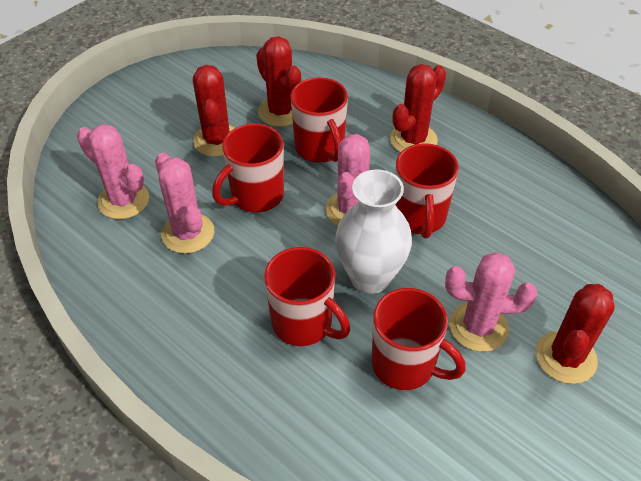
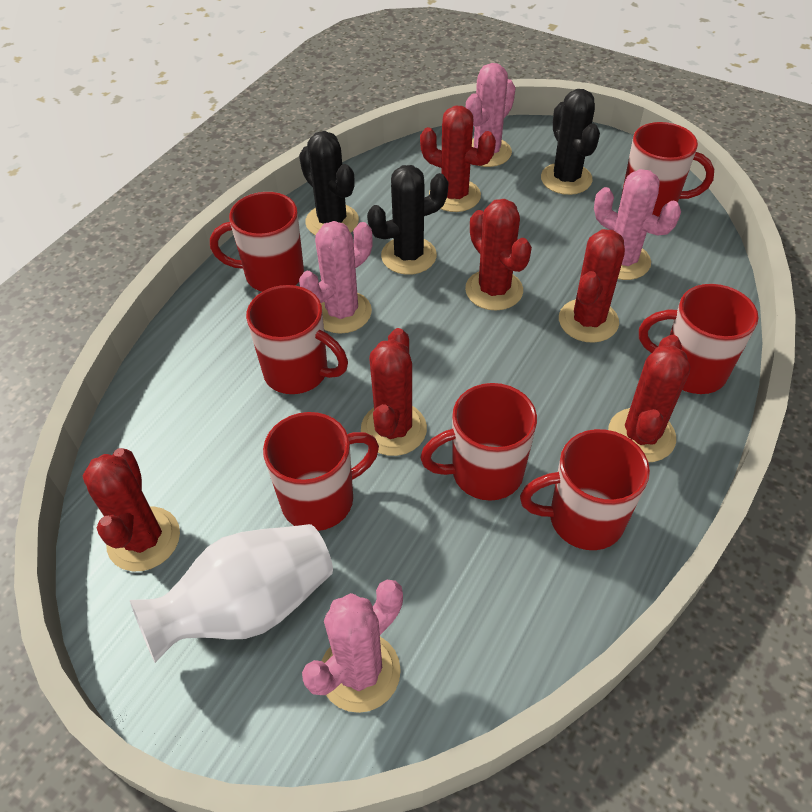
black cactus: none = 0 -> [299,131,359,236] [367,165,448,275] [541,89,600,195] = 3
red cactus: [193,65,235,157] [256,36,301,127] [390,64,446,152] [536,284,615,384] = 4 -> [83,448,180,571] [361,328,427,456] [420,106,496,212] [465,199,532,311] [559,229,625,343] [608,335,690,462] = 6
red mug: [212,124,284,213] [264,247,350,346] [291,77,348,162] [372,288,466,390] [395,143,459,239] = 5 -> [210,192,304,292] [246,285,348,394] [263,412,379,531] [420,383,537,501] [520,429,650,550] [621,122,714,217] [639,284,759,394] = 7

